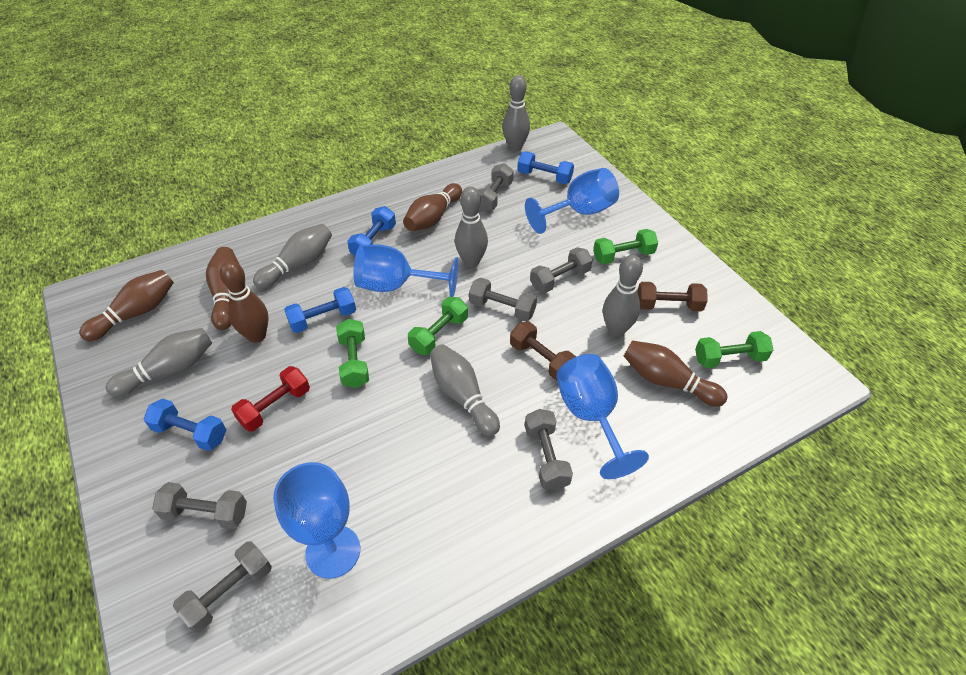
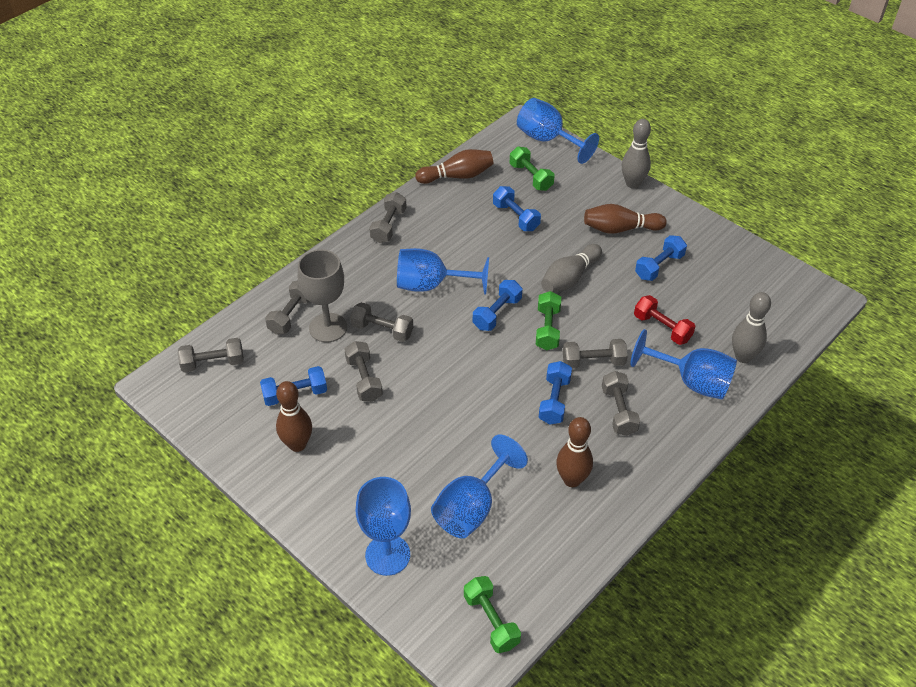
blue dumbbell: [144,399,226,451] [284,287,356,333] [347,206,396,256] [517,151,574,184] = 4 -> [260,366,327,406] [473,280,522,331] [493,186,541,231] [539,361,572,424] [635,235,687,281] = 5
blue goblet: [273,462,360,579] [353,244,458,297] [525,168,619,234] [556,354,649,479] = 4 -> [356,477,411,576] [397,248,489,294] [431,435,528,539] [517,98,599,164] [630,329,737,400] = 5
brown bowling pin: [79,270,174,341] [206,247,240,330] [220,261,268,343] [403,183,462,231] [624,340,728,407] = 5 -> [276,381,312,452] [415,149,494,184] [556,417,593,487] [584,204,667,234] = 4
brown dumbbell: [510,322,576,381] [637,282,707,311] = 2 -> none = 0
green dumbbell: [336,319,369,388] [408,297,468,355] [593,229,658,264] [695,331,773,368] = 4 -> [464,576,521,653] [510,146,554,191] [536,291,561,350] = 3
grey bowling pin: [106,328,212,397] [253,224,332,289] [430,344,500,436] [455,186,488,267] [502,75,530,151] [603,255,643,337] = 6 -> [541,244,602,292] [622,119,651,189] [732,292,771,363] = 3
grey dumbbell: [152,482,247,529] [173,541,272,633] [469,278,537,321] [478,163,514,212] [525,409,573,490] [530,247,593,293] = 6 -> [178,338,244,373] [265,281,309,335] [344,341,383,402] [350,302,413,342] [369,192,407,243] [563,339,628,369] [602,371,640,436] = 7
grey goblet: none = 0 -> [298,249,347,342] = 1

